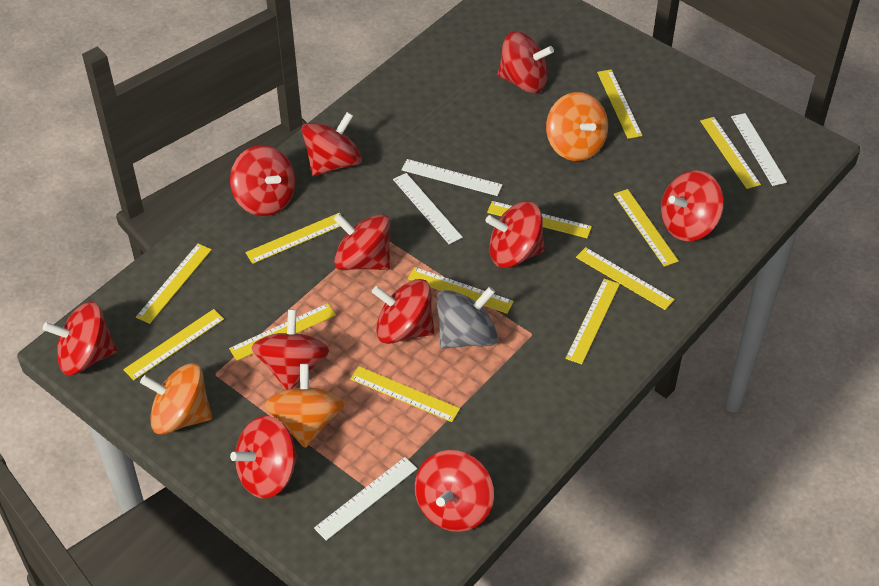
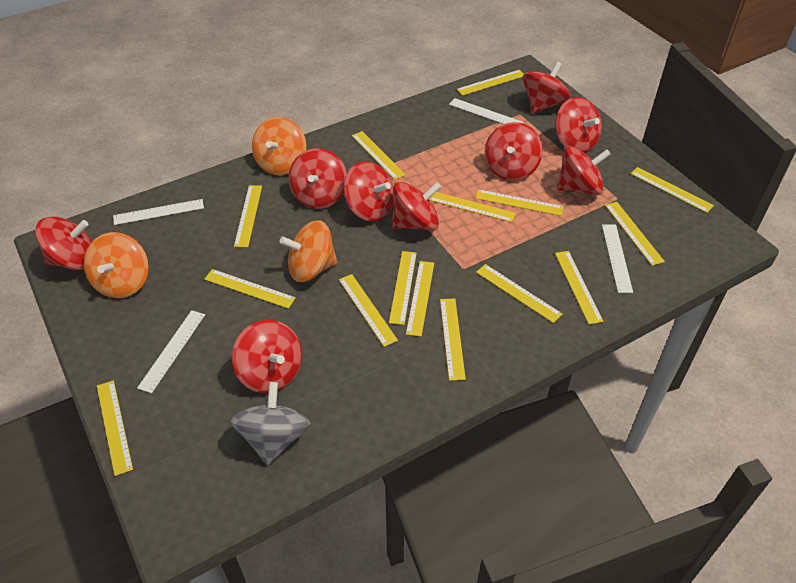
red spinning top: [43,302,117,375] [230,145,296,216] [230,416,298,498] [251,310,329,390] [302,112,362,176] [333,213,390,270] [372,279,434,344] [415,450,494,532] [485,201,545,268] [497,31,554,93] [661,170,724,241] = 11 -> [35,217,92,270] [232,320,302,393] [289,148,347,209] [344,162,393,222] [392,182,441,230] [485,122,543,181] [523,61,571,114] [555,97,602,153] [557,146,611,195] = 9
yellow ruler: [123,309,224,380] [136,243,212,324] [229,303,336,361] [245,213,342,264] [350,366,460,422] [408,267,514,314] [487,201,592,238] [565,279,620,364] [576,247,675,310] [597,69,642,139] [614,189,679,267] [700,117,761,189] = 12 -> [97,380,133,476] [204,269,296,309] [234,185,262,247] [339,274,398,347] [352,131,406,180] [389,251,417,325] [406,261,434,337] [429,192,516,222] [440,299,466,381] [457,70,524,96] [475,189,564,216] [476,264,562,323] [555,251,603,324] [605,202,665,266] [631,167,714,213] = 15

